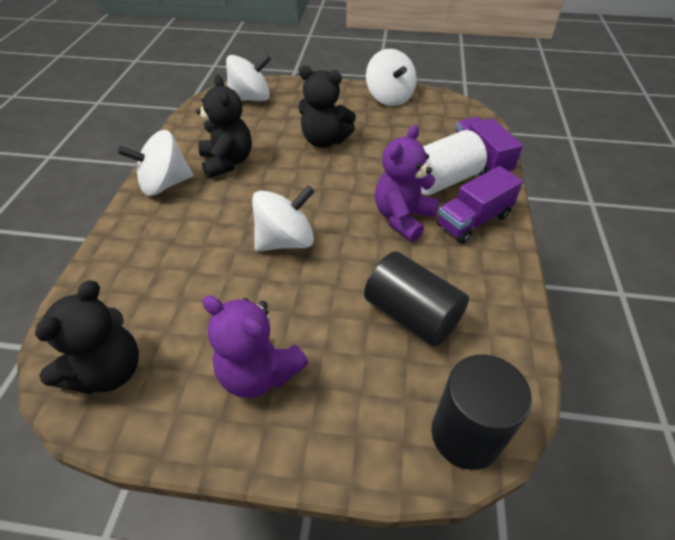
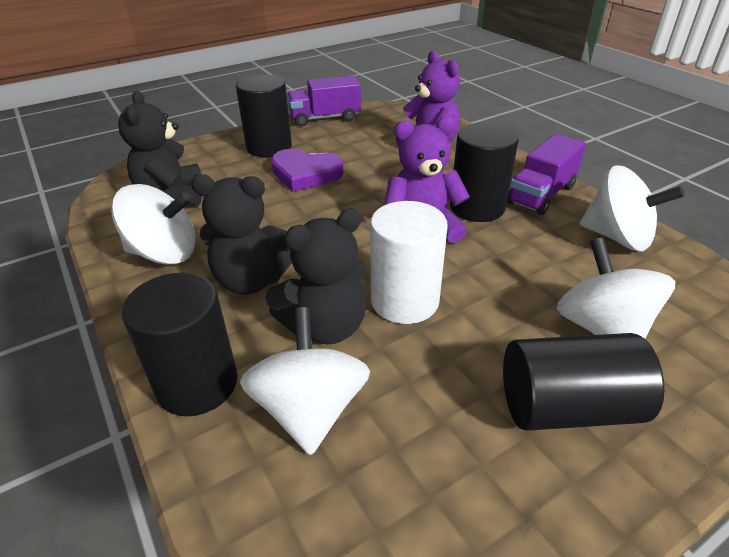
black cylinder: [364,252,469,347] [431,355,532,470] = 2 -> [122,272,238,416] [236,75,292,157] [450,123,518,222] [503,333,664,431] = 4
purple heart: none = 0 -> [271,149,344,192] = 1

